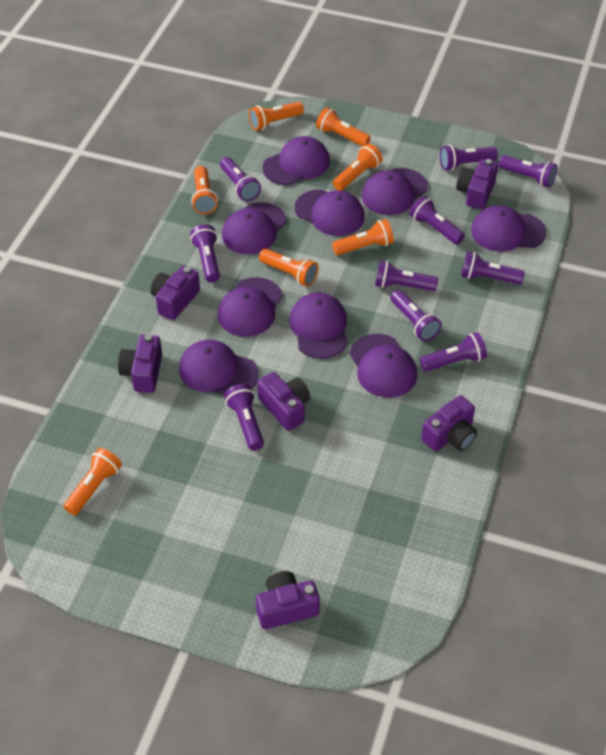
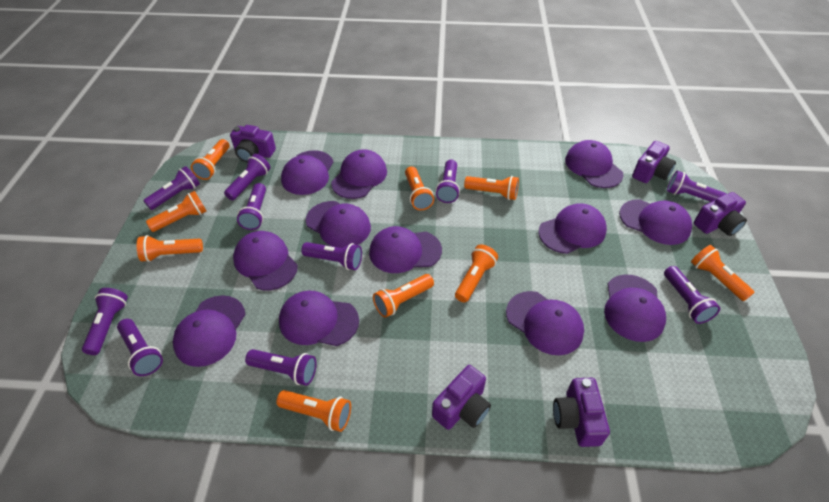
orange flashlight: [63,448,122,515] [191,166,218,214] [249,102,304,131] [259,249,319,287] [316,107,371,147] [332,219,394,255] [333,144,382,191] = 7 -> [137,235,203,262] [146,191,206,232] [191,139,229,180] [276,390,351,432] [373,274,434,318] [405,166,434,210] [455,245,498,303] [464,176,519,200] [691,245,755,301] = 9
purple camera: [118,334,162,393] [150,266,200,320] [256,571,320,629] [257,372,310,431] [421,395,477,452] [456,159,498,209] = 6 -> [230,125,276,162] [432,365,491,430] [553,378,610,447] [632,141,676,183] [694,192,747,236] = 5
purple cap: [179,340,259,395] [218,277,282,337] [222,202,286,255] [262,136,330,185] [289,293,348,359] [295,189,365,236] [350,334,417,398] [362,168,428,215] [471,205,546,252] = 9 -> [173,295,246,367] [233,231,298,290] [279,291,359,346] [281,150,333,195] [306,201,371,248] [331,149,387,199] [369,226,442,273] [506,291,584,355] [539,203,607,254] [565,140,624,188] [604,275,666,342] [619,199,692,245] = 12

